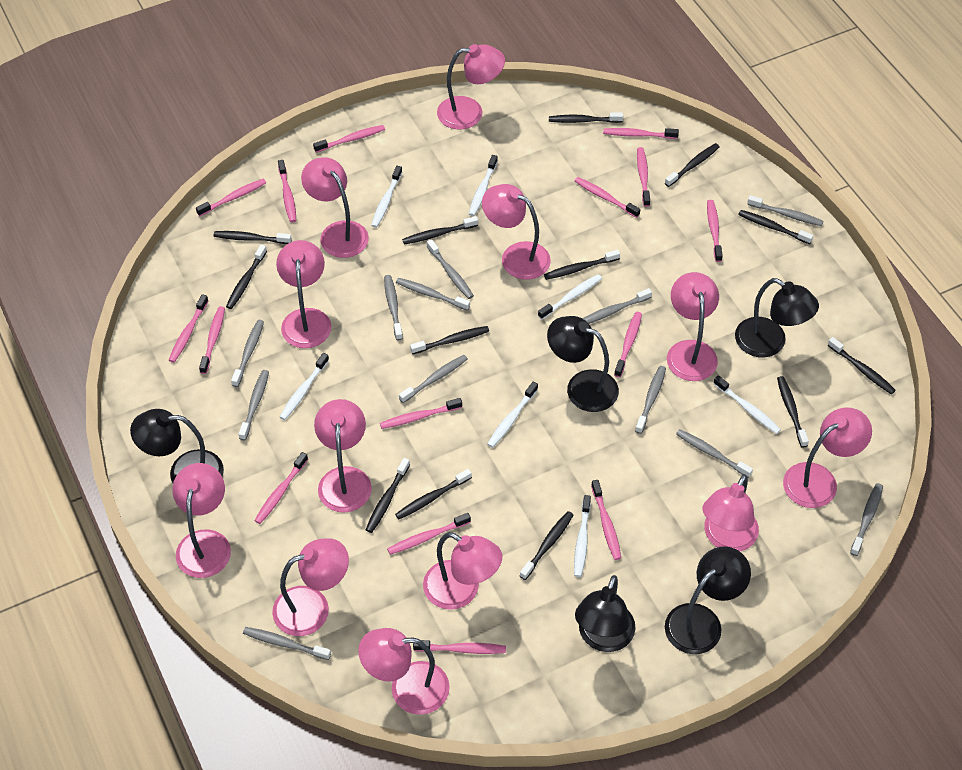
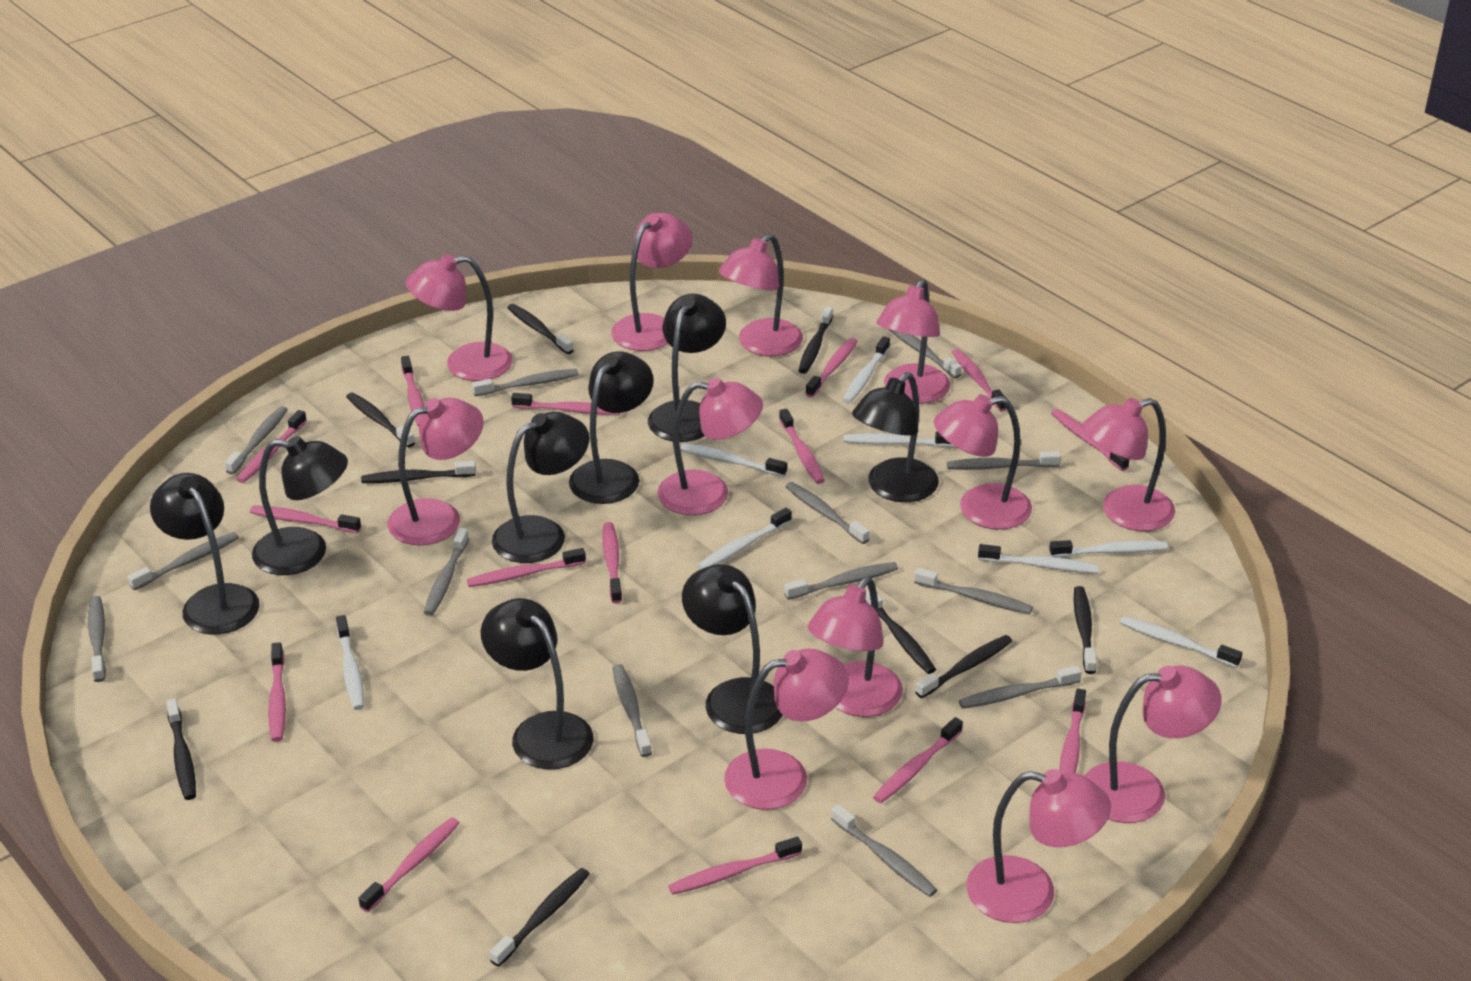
black lamp: [130,409,224,483] [547,316,619,412] [575,575,636,652] [665,546,751,654] [735,278,819,357] = 5 -> [150,473,260,635] [252,436,348,575] [481,598,593,769] [492,412,589,563] [569,351,654,504] [648,294,726,442] [682,564,783,734] [852,372,939,502] = 8
black toothbrush: [214,231,292,244] [226,244,267,309] [366,458,410,533] [395,469,472,519] [402,216,478,244] [410,326,489,354] [520,511,573,580] [544,250,620,280] [549,112,623,123] [665,143,719,187] [738,210,813,244] [777,376,809,447] [828,337,896,395] = 13 -> [166,698,196,800] [346,393,415,447] [361,461,476,483] [490,868,590,967] [507,304,574,354] [798,306,833,374] [865,589,936,674] [915,635,1012,698] [1074,586,1097,674] = 9
grey toothbrush: [231,320,264,387] [239,370,269,440] [243,627,331,660] [384,275,403,341] [396,278,470,311] [399,355,468,403] [427,239,474,299] [582,288,652,324] [635,366,666,434] [676,429,753,478] [747,195,824,226] [850,483,883,556] = 12 -> [88,596,106,682] [128,532,239,590] [225,406,288,475] [424,528,469,616] [472,369,579,396] [613,664,652,757] [784,562,898,600] [786,482,870,544] [831,804,937,897] [890,330,962,378] [914,568,1033,614] [947,451,1061,470] [959,666,1082,709] = 13
white toothbrush: [280,353,329,420] [371,166,402,228] [469,155,498,216] [487,382,538,448] [538,274,602,320] [574,495,591,577] [713,375,781,434] = 7 -> [336,615,364,710] [680,443,787,477] [697,508,792,570] [843,336,890,403] [844,431,955,447] [978,544,1099,573] [1049,540,1168,557] [1120,616,1242,668] = 8

